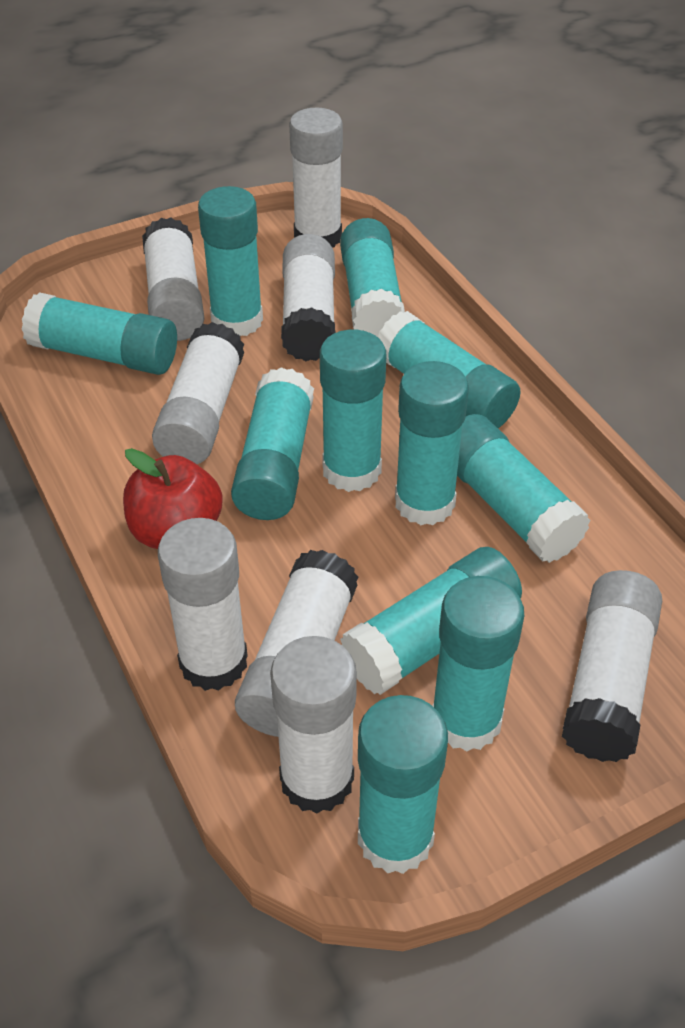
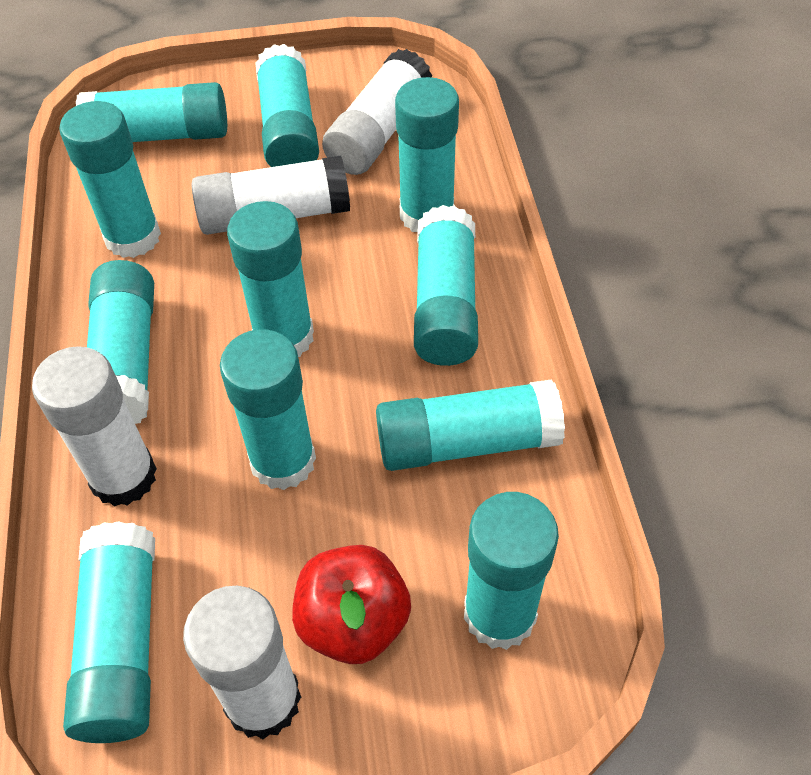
white glue stick: [142,217,204,341] [152,322,244,464] [158,518,248,691] [235,550,358,737] [270,636,357,814] [281,234,336,361] [289,108,343,248] [562,570,662,762] = 8 -> [32,346,157,507] [183,586,301,739] [192,156,350,235] [322,49,433,175] = 4

